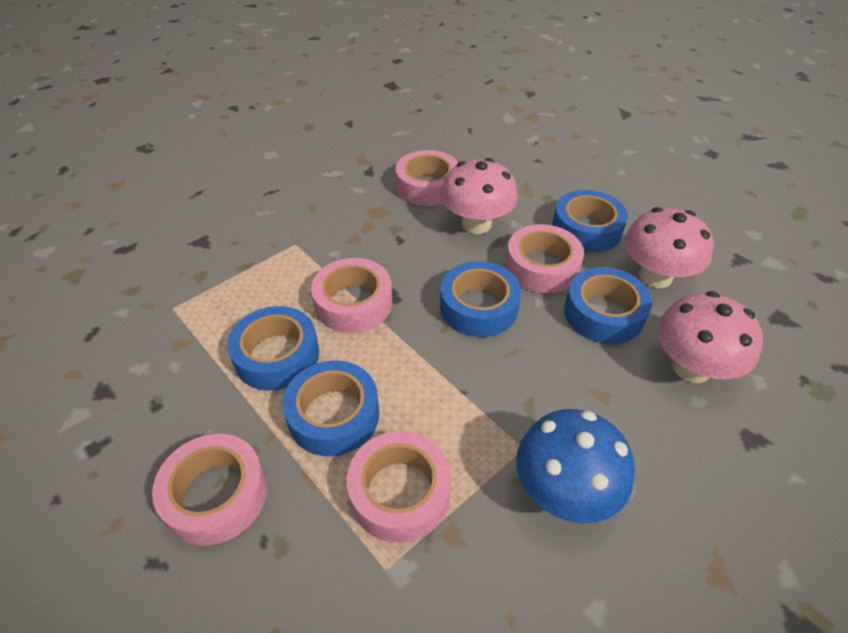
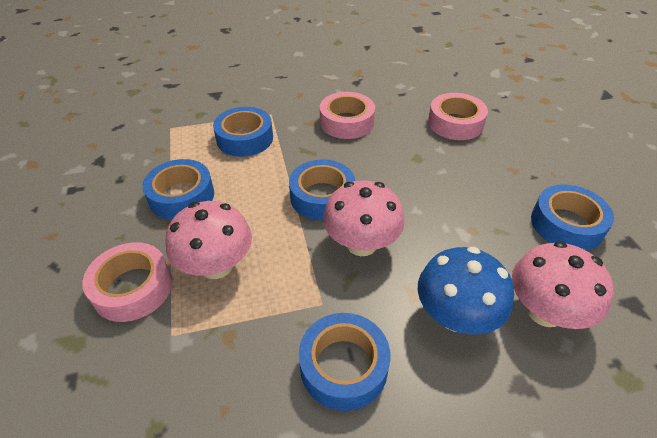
pink tape: [152,434,267,546] [311,258,392,333] [347,431,451,543] [395,150,458,206] [506,224,584,293] = 5 -> [82,242,172,322] [320,92,375,139] [428,93,488,140] = 3

